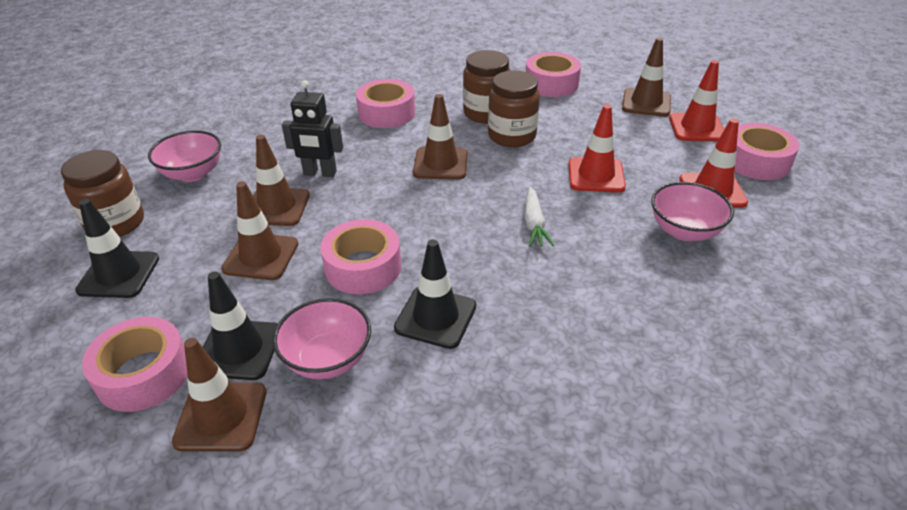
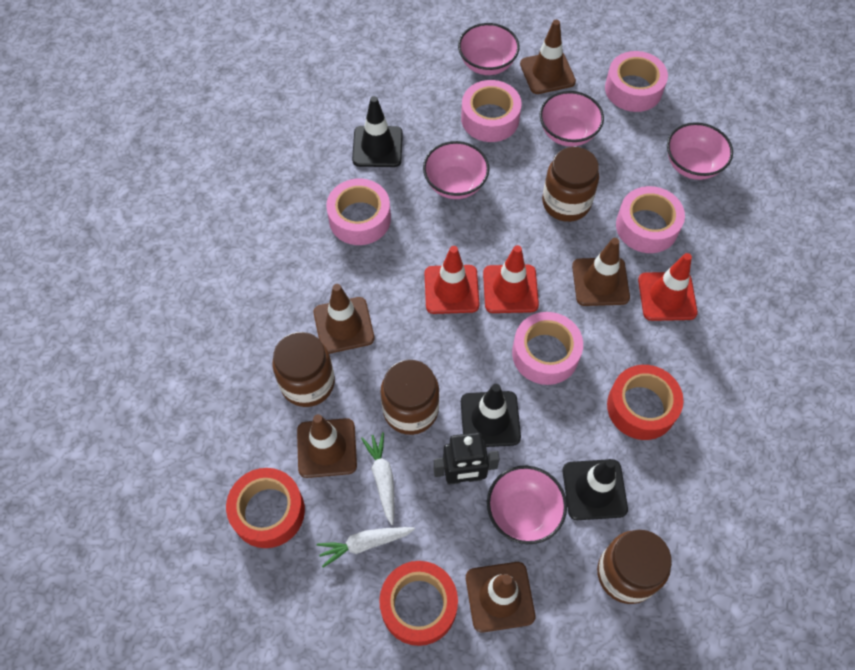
brown jar: [61,150,144,237] [463,50,511,123] [488,70,540,147] = 3 -> [272,332,335,407] [381,360,439,435] [542,147,599,222] [597,530,672,604] = 4
pink bowl: [148,130,221,182] [273,298,371,379] [651,182,734,241] = 3 -> [423,141,489,199] [458,23,520,75] [487,466,567,544] [539,91,604,147] [667,122,733,180] = 5
red tape: none = 0 -> [226,468,305,548] [379,561,458,646] [607,365,684,440] = 3
white carrot: [524,187,554,247] = 1 -> [317,527,415,568] [361,432,395,525] = 2

